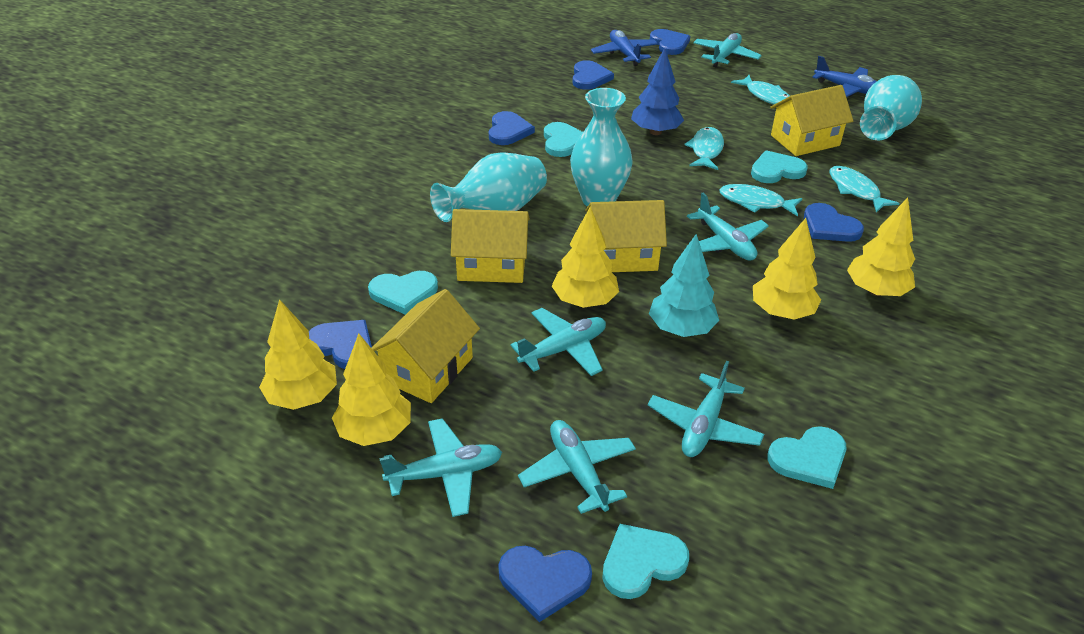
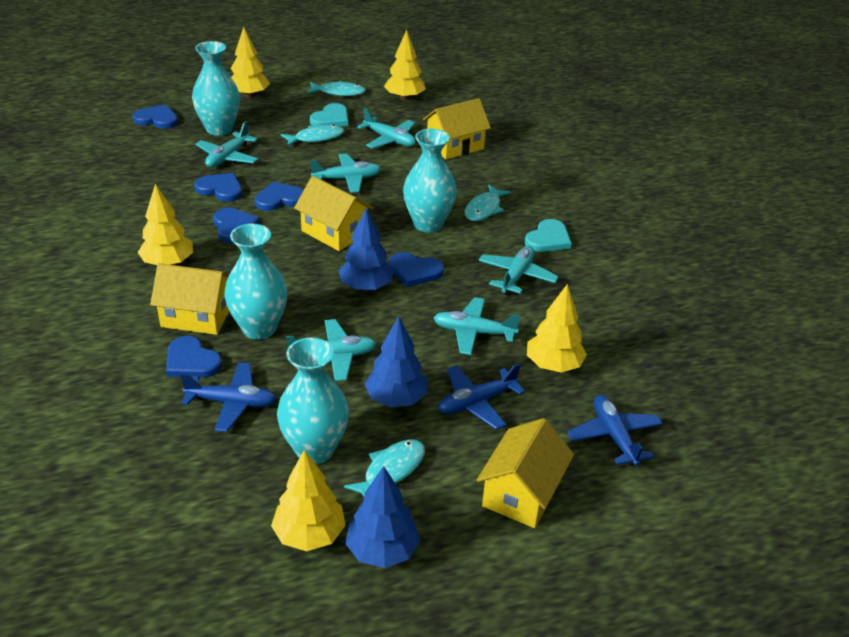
blue plane: [591,30,658,66] [812,56,877,97] = 2 -> [180,363,277,432] [438,364,525,430] [567,395,663,466] = 3
blue tree: [631,48,684,135] = 1 -> [338,208,394,291] [345,466,420,568] [365,316,427,407] = 3
turquoise heart: [368,271,438,315] [544,122,583,157] [602,524,689,599] [751,150,808,183] [767,426,847,489] = 5 -> [310,103,348,126] [525,219,572,252] = 2
turquoise tree: [649,234,719,337] = 1 -> none = 0
turquoise vase: [430,152,547,222] [570,88,633,207] [860,75,922,140] = 3 -> [192,41,240,136] [224,224,287,340] [277,337,349,464] [403,129,457,232] = 4

